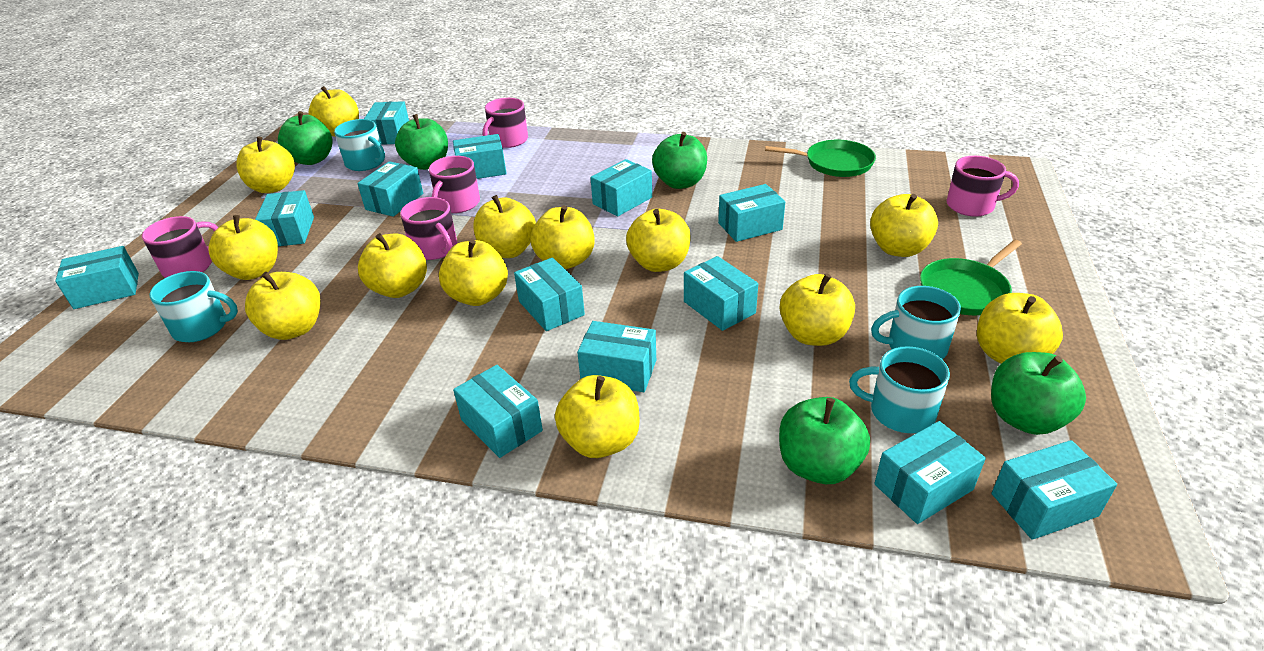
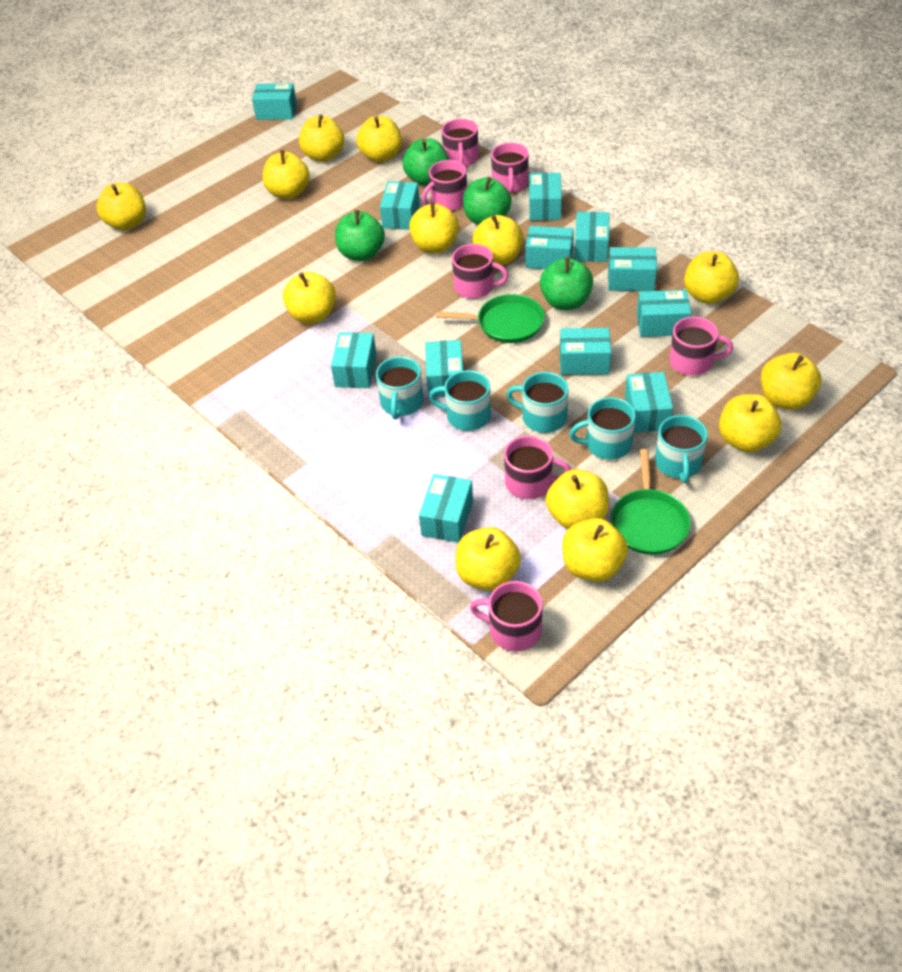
green apple: [278,111,333,165] [395,114,448,170] [652,132,707,189] [779,397,870,484] [991,352,1086,435] = 5 -> [335,210,385,261] [403,139,449,186] [463,177,512,225] [540,257,593,310] = 4
pink mug: [142,216,218,278] [400,197,457,260] [429,156,480,213] [483,98,528,148] [947,156,1019,217] = 5 -> [422,160,467,211] [442,119,479,167] [452,244,509,299] [470,581,543,652] [491,143,529,193] [504,436,571,499] [669,317,733,376] = 7
turquoise box: [55,246,139,309] [255,190,314,246] [357,161,423,217] [364,101,409,145] [453,134,507,179] [453,365,543,458] [514,258,585,331] [577,321,656,392] [591,159,652,217] [684,256,758,331] [718,184,785,242] [874,421,986,524] [991,440,1117,540] = 13 -> [252,83,297,120] [331,332,377,388] [380,181,420,230] [419,474,473,543] [425,340,463,397] [526,226,574,269] [529,173,562,221] [560,328,611,375] [574,212,610,262] [608,247,657,291] [625,372,673,432] [637,290,691,337] = 12
turquoise mug: [149,271,238,342] [334,119,385,171] [849,346,950,433] [871,286,961,359] = 4 -> [376,356,423,419] [429,370,491,431] [506,372,569,433] [569,397,636,460] [655,415,708,483] = 5

